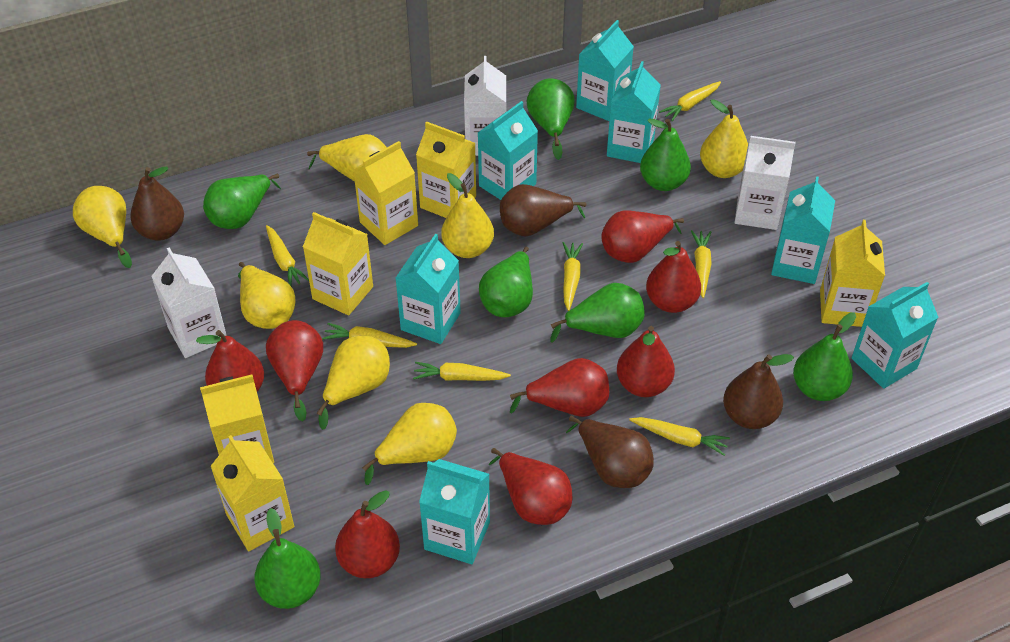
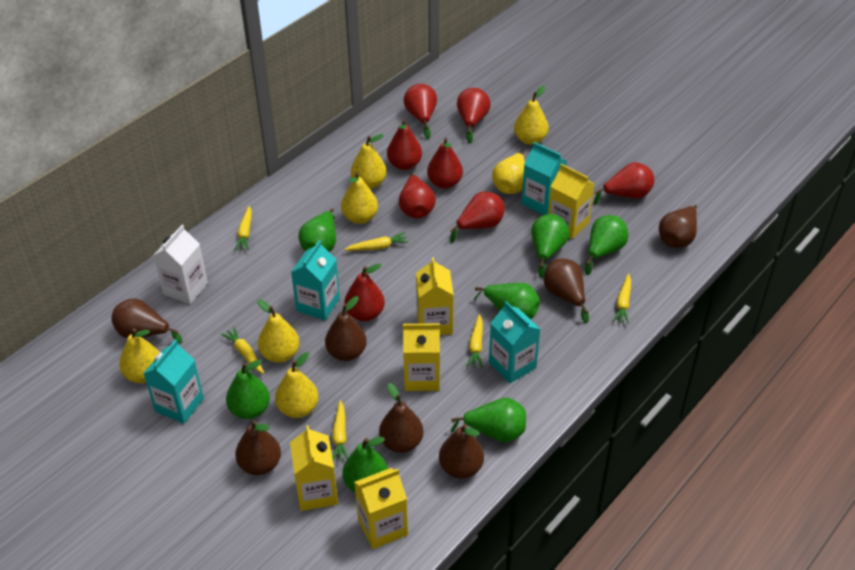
brown pear: [130,166,184,241] [500,184,586,236] [566,416,654,488] [723,354,794,429] = 4 -> [111,298,182,343] [235,420,281,475] [325,296,367,361] [379,383,424,453] [439,424,484,479] [544,258,589,323] [659,205,697,248] = 7
turquoise carton: [396,234,461,344] [419,459,490,564] [478,101,538,200] [576,20,634,121] [607,61,661,163] [771,176,835,284] [852,282,938,389] = 7 -> [143,340,204,424] [291,240,340,320] [489,301,540,383] [521,142,567,215] = 4
white carton: [151,247,227,358] [464,56,506,156] [735,136,796,230] = 3 -> [153,225,208,304] = 1
yellow carrot: [266,225,309,286] [322,323,417,348] [413,362,511,381] [563,242,583,311] [629,417,730,456] [659,81,721,121] [691,230,712,298] = 7 -> [221,327,264,374] [234,206,252,250] [332,400,348,462] [344,232,409,251] [466,314,483,368] [613,274,631,324] = 6
yellow carton: [200,374,274,464] [211,435,294,551] [303,212,373,315] [353,141,418,245] [416,121,476,218] [820,220,885,327] = 6 -> [290,425,338,511] [354,468,408,549] [403,323,440,391] [416,257,454,335] [548,164,594,239] = 5

